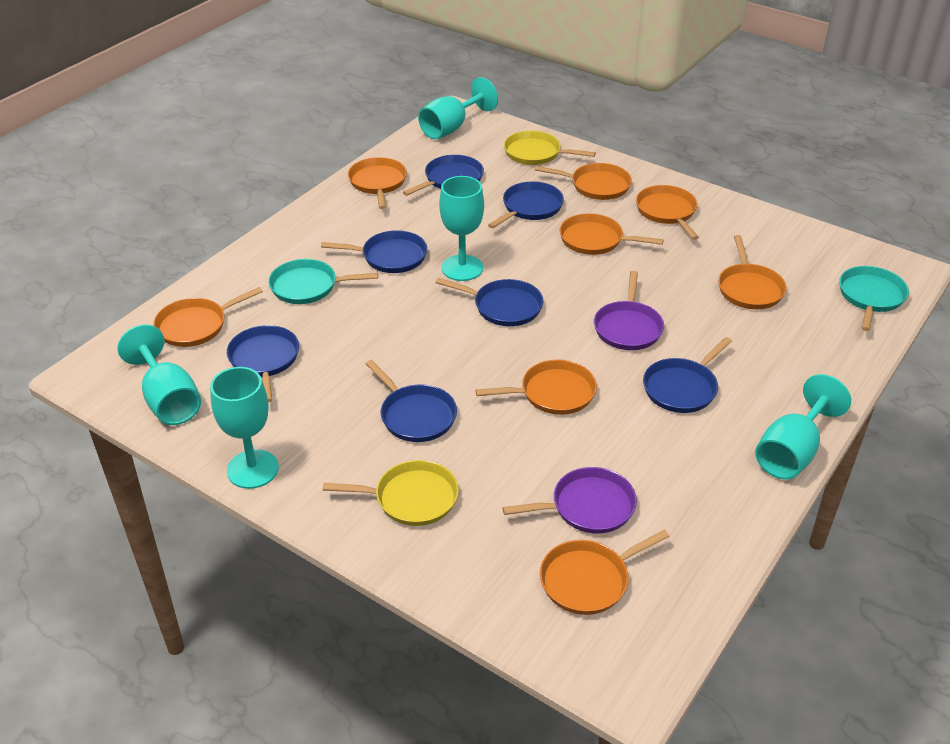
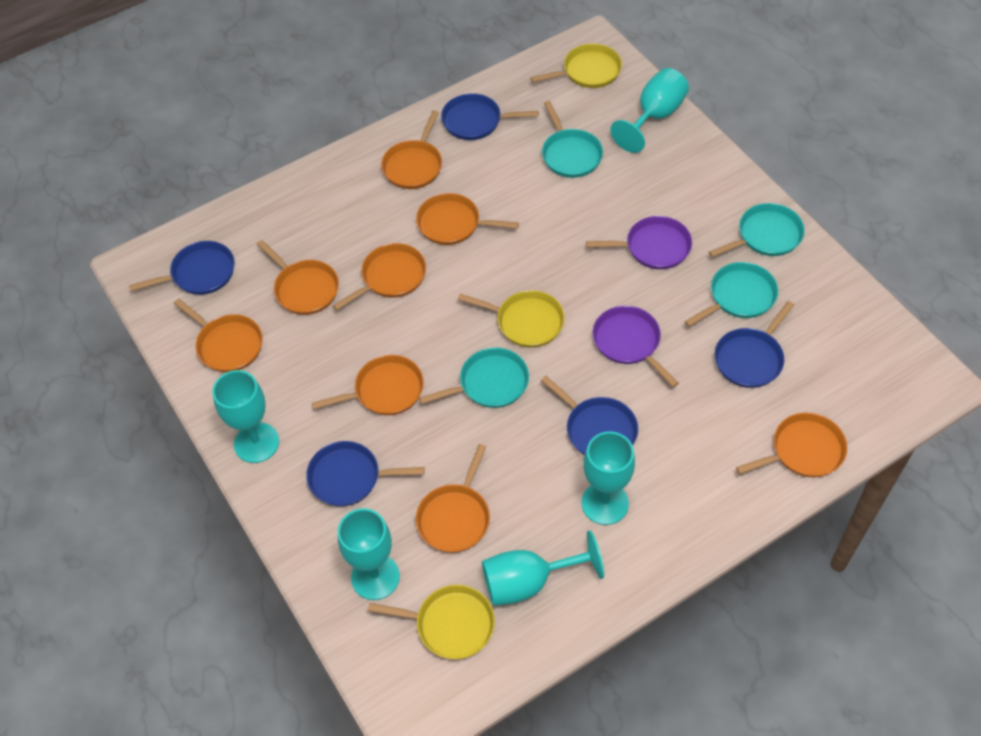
blue pan: [227,325,299,403] [321,230,427,273] [366,360,457,442] [403,155,484,196] [436,278,544,326] [488,181,564,228] [643,337,732,413] = 7 -> [129,241,235,295] [306,441,425,507] [441,93,539,140] [541,376,638,455] [715,301,794,388] = 5
turquoise pan: [268,259,378,304] [839,266,909,331] = 2 -> [419,347,529,408] [542,101,603,178] [684,262,778,327] [709,203,805,257] = 4
yellow pan: [323,460,459,526] [504,131,596,165] = 2 -> [368,585,495,659] [458,290,565,348] [531,44,622,88] = 3

